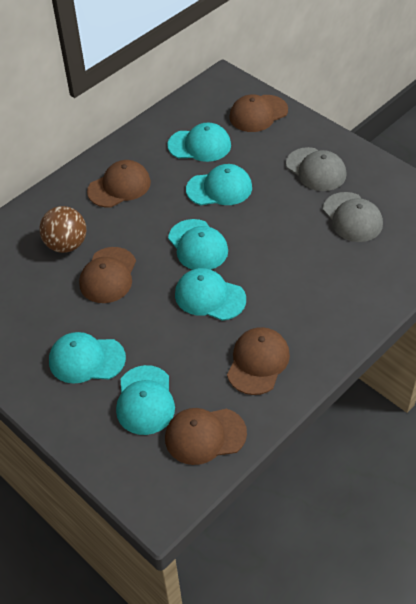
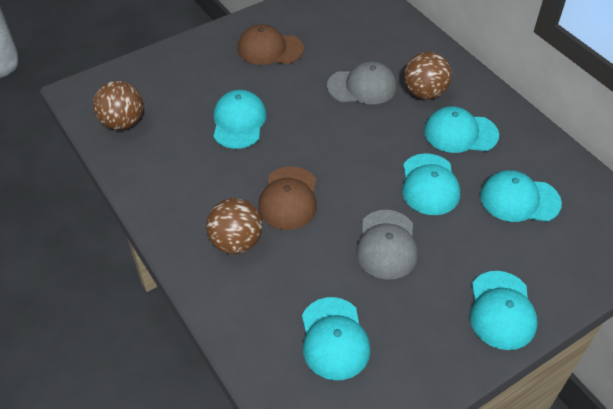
brown ball: [39,206,86,253] = 1 -> [93,81,143,130] [206,198,262,254] [404,52,452,100] = 3
brown cap: [79,247,136,303] [87,160,151,207] [165,408,247,465] [227,327,290,395] [229,94,288,132] = 5 -> [237,24,304,65] [258,167,317,230] = 2

